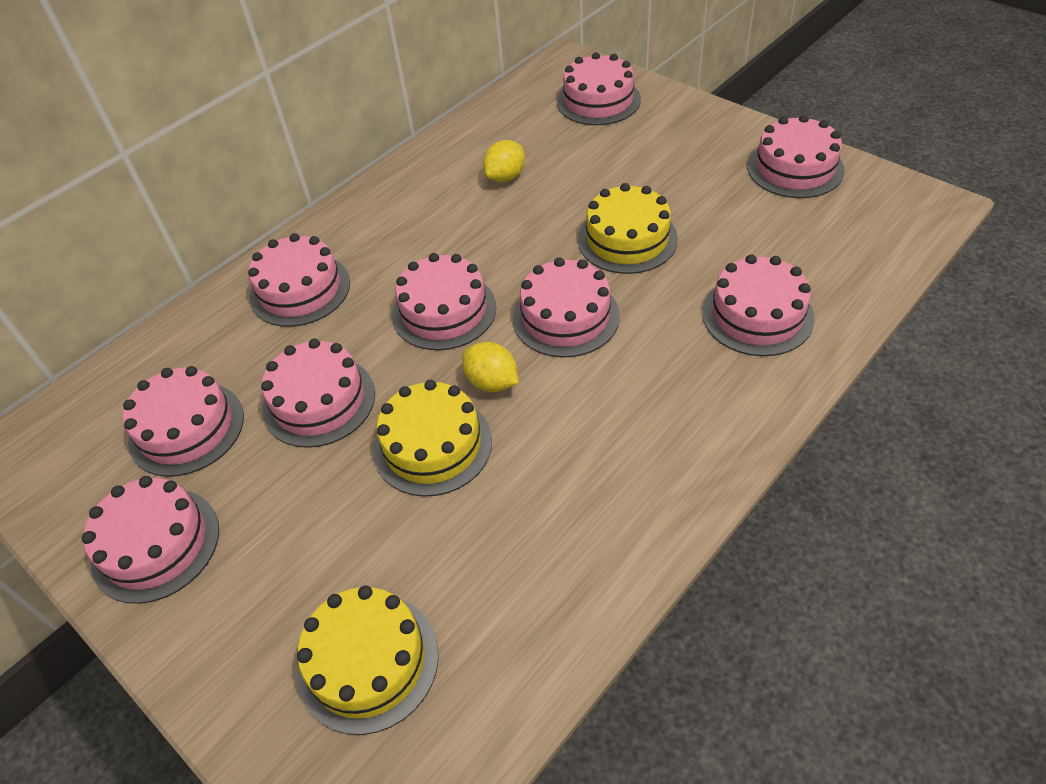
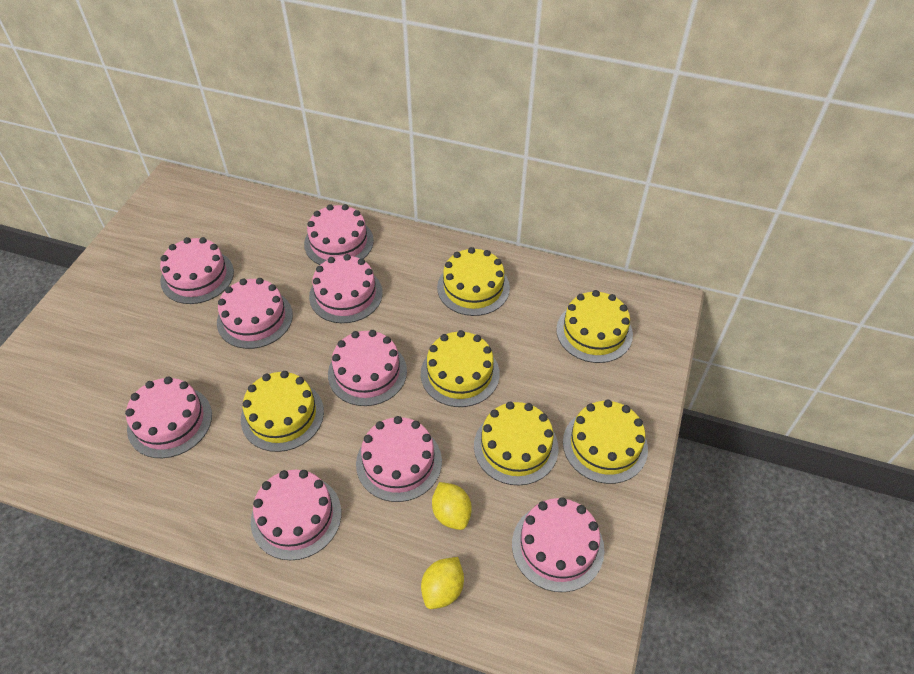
yellow cake: [297,586,439,735] [373,380,492,497] [578,183,678,274] = 3 -> [241,371,324,452] [421,330,500,407] [437,247,510,316] [474,402,558,485] [556,290,633,363] [563,400,648,484] = 6

